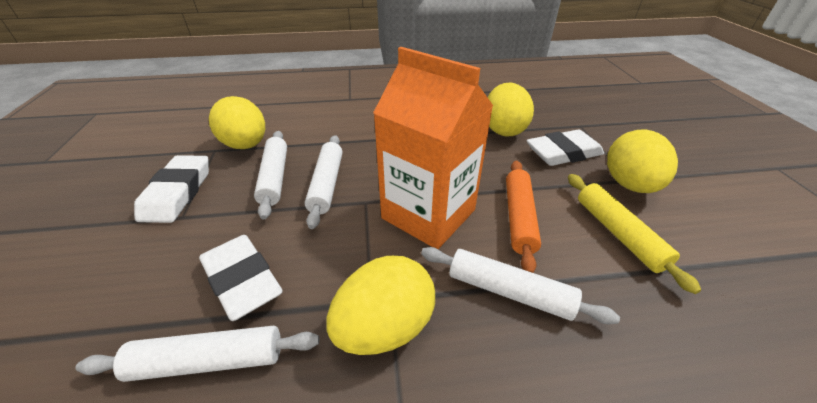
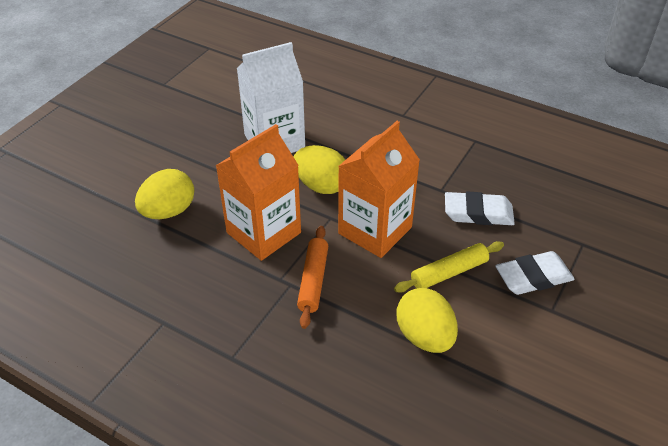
orange carton: [373,47,493,249] = 1 -> [215,124,301,261] [338,121,420,258] = 2
white carton: none = 0 -> [237,42,305,153] = 1
white eraser: [134,155,209,223] [199,235,283,321] [527,129,604,166] = 3 -> [445,192,515,225] [495,251,575,295] = 2
white rolling pin: [76,326,319,382] [254,131,287,219] [304,135,343,229] [421,247,620,324] = 4 -> none = 0
yellow egg: [209,96,265,149] [326,256,435,355] [488,83,534,137] [607,129,678,193] = 4 -> [135,169,194,219] [294,145,345,194] [397,288,458,353] = 3

